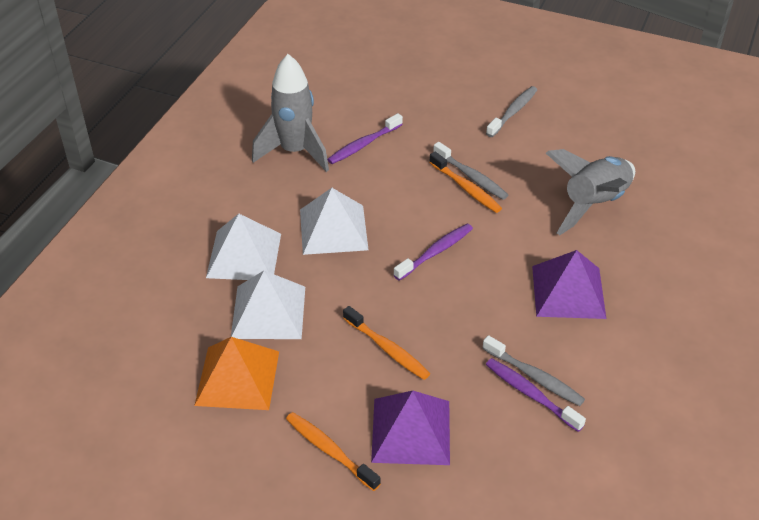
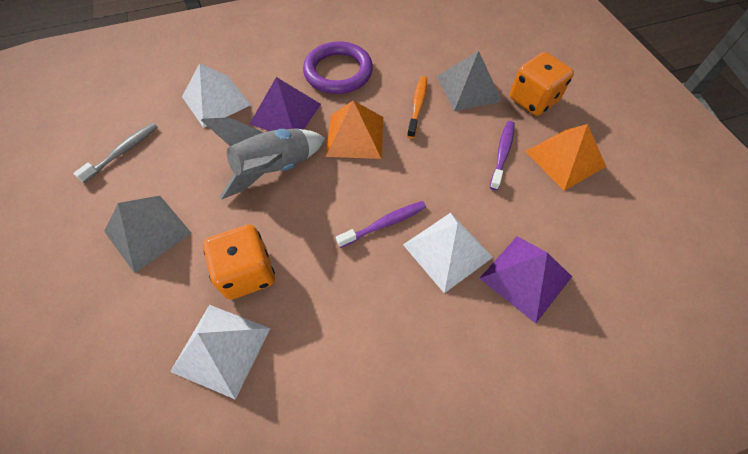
grey pyramid: none = 0 -> [104,196,191,273] [437,51,502,111] = 2
grey rocket: [252,54,329,172] [546,149,635,235] = 2 -> [201,117,325,200] = 1
grey toothbrush: [433,142,508,200] [482,335,585,406] [486,86,537,137] = 3 -> [73,123,157,183] = 1
orange dice: none = 0 -> [203,225,275,300] [510,52,574,116] = 2
orange pyramid: [194,337,279,410] = 1 -> [326,100,383,159] [525,124,606,191] = 2
orange toothbrush: [286,412,381,491] [343,306,430,380] [429,152,502,213] = 3 -> [407,76,427,138] = 1
purple ring: none = 0 -> [303,41,373,94] = 1
purple toothbrush: [327,113,403,164] [394,224,473,281] [486,358,586,432] = 3 -> [336,201,426,248] [490,121,515,190] = 2

